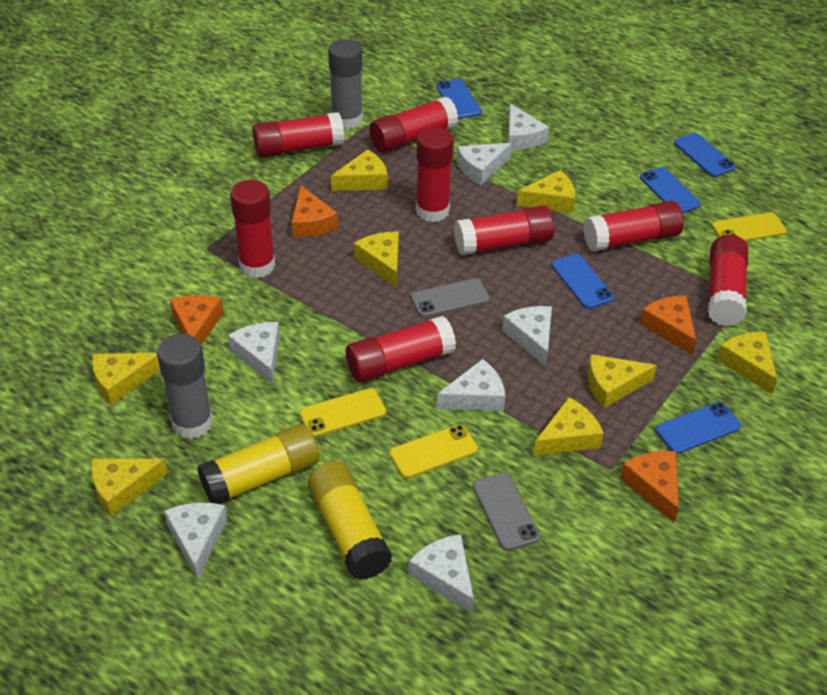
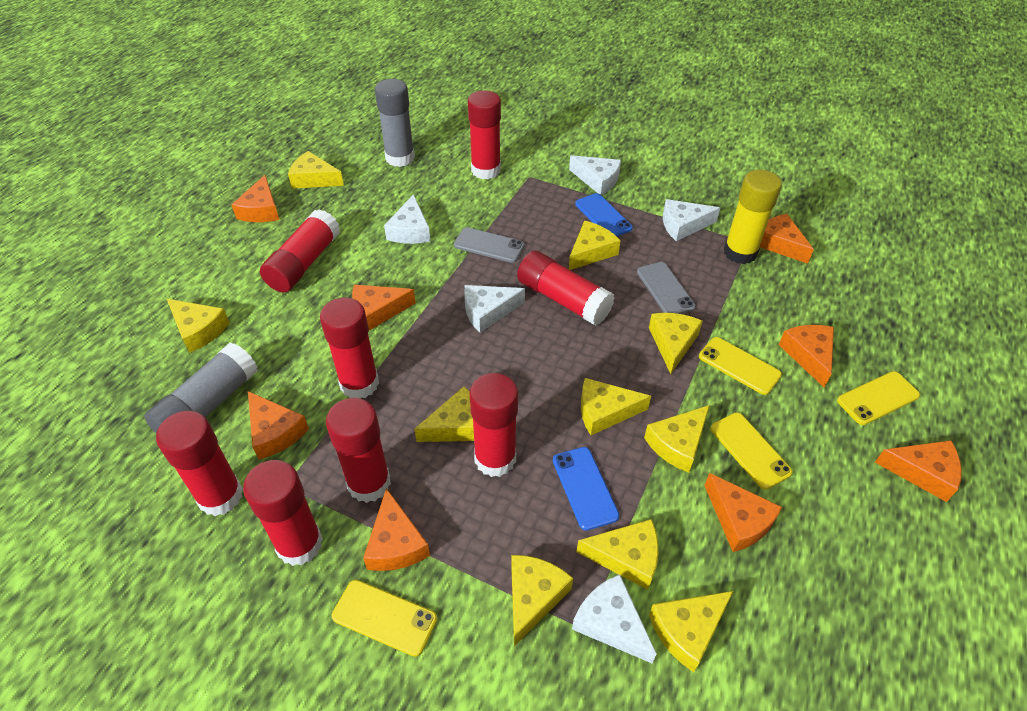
blue phone: [436,79,482,119] [551,254,614,309] [640,167,701,213] [655,402,741,454] [674,133,735,177] = 5 -> [553,447,620,531] [575,193,633,237] = 2
orange cheese: [170,295,223,345] [291,185,338,237] [620,451,679,523] [640,295,696,355] = 4 -> [231,175,279,222] [248,391,309,460] [352,285,416,331] [363,488,430,571] [704,473,782,552] [760,214,814,264] [779,325,834,387] [875,440,962,502] = 8
white cheese: [164,503,227,580] [228,322,280,384] [409,534,474,613] [436,359,505,411] [457,143,512,185] [502,306,552,367] [508,104,549,150] = 7 -> [384,194,430,244] [464,285,525,333] [569,155,621,195] [572,574,657,663] [663,199,720,241] = 5
yellow cheese: [91,458,168,516] [92,353,160,405] [331,149,388,191] [354,232,399,287] [516,170,575,213] [533,397,604,456] [588,354,657,408] [717,332,777,394] = 8 -> [167,299,230,353] [288,151,344,189] [414,386,474,442] [511,555,573,646] [569,221,621,270] [576,519,658,590] [581,378,651,435] [644,405,710,473] [649,313,703,374] [649,591,733,672] = 10
yellow glue stick: [198,424,319,504] [308,461,393,580] = 2 -> [724,170,782,264] = 1
yellow phone: [300,388,386,437] [390,424,478,478] [712,212,787,241] = 3 -> [332,580,437,657] [699,337,782,395] [711,412,793,489] [837,371,920,425] = 4

